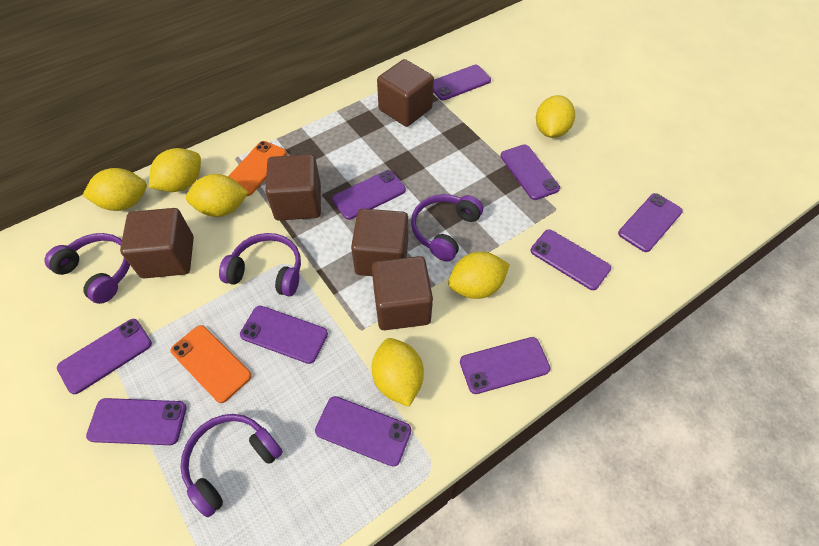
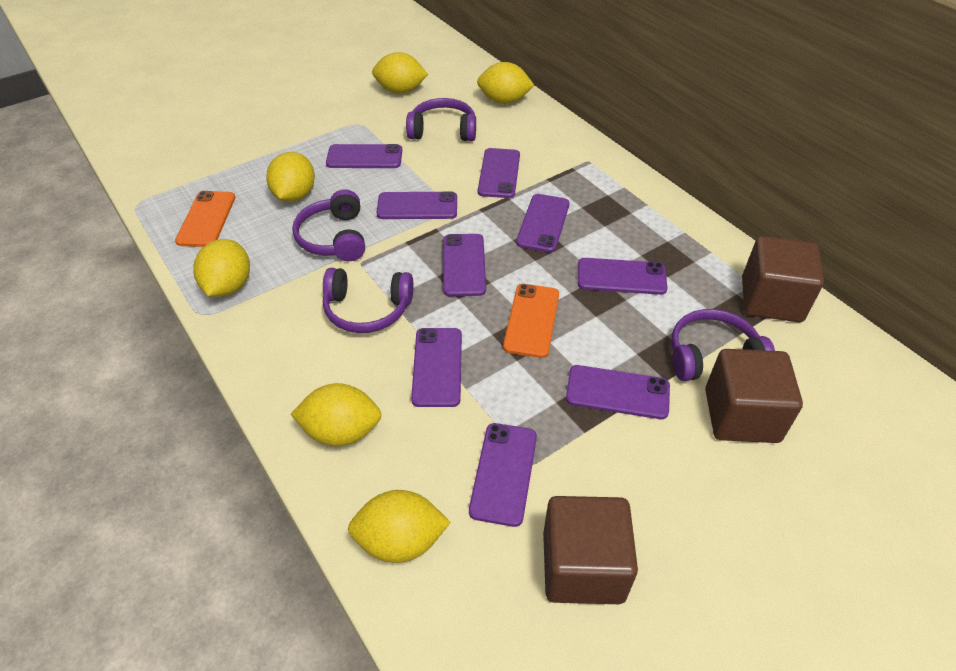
brown cube: [120,208,194,278] [265,154,321,220] [351,209,408,276] [372,256,433,330] [377,59,434,127] = 5 -> [543,496,638,604] [705,349,803,443] [742,236,824,322] = 3
purple phone: [57,319,152,394] [86,398,187,445] [240,306,328,364] [315,396,411,467] [332,170,406,220] [433,65,491,100] [460,337,550,394] [500,144,560,200] [531,229,611,290] [618,193,683,252] = 10 -> [326,144,402,168] [377,191,457,219] [411,328,462,407] [443,234,486,296] [469,423,537,527] [478,148,520,198] [516,194,570,253] [566,365,670,419] [578,258,668,295] = 9

